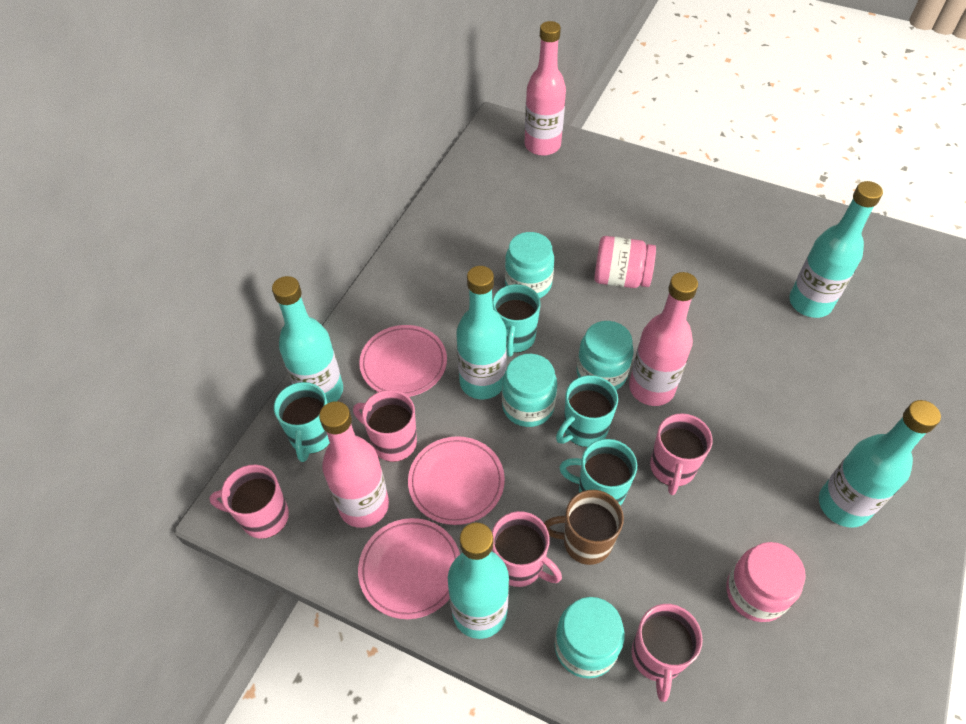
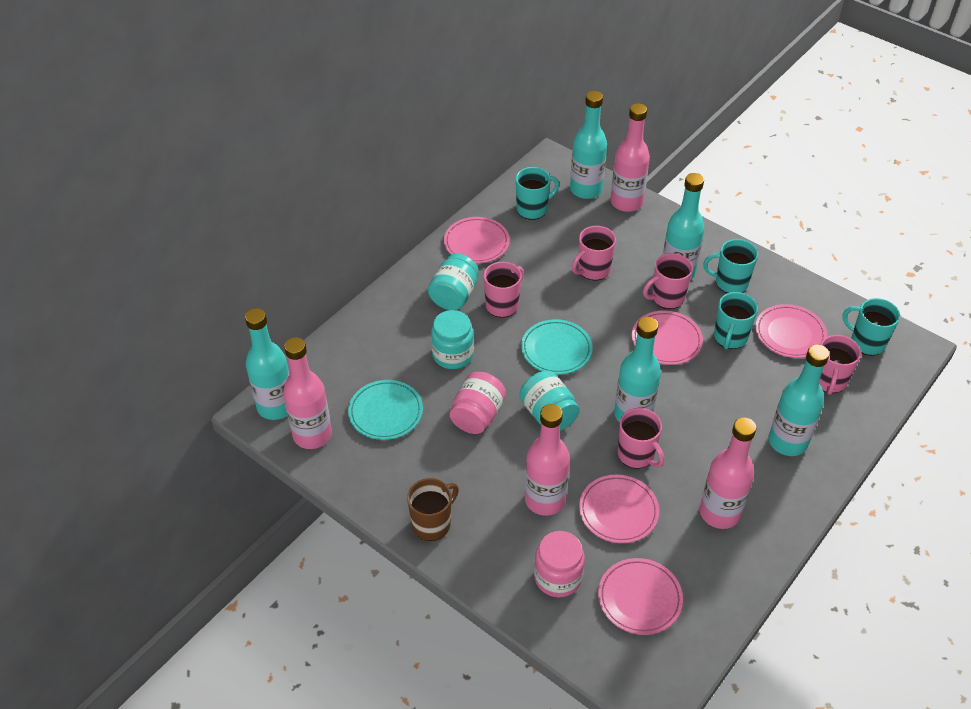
pink bottle: [319,401,389,528] [525,21,566,156] [629,272,698,406] = 3 -> [283,337,332,449] [525,404,570,516] [610,103,650,212] [700,417,756,529] = 4
pink plate: [358,518,460,619] [359,325,447,397] [408,436,505,525] = 3 -> [444,217,510,264] [579,475,659,543] [598,558,683,635] [632,311,703,365] [755,304,827,358] = 5
turquoise jar: [502,354,557,427] [505,232,554,298] [554,597,625,679] [577,321,634,390] = 4 -> [428,254,479,310] [431,310,474,369] [519,370,579,431] = 3
turquoise plate: none = 0 -> [348,380,423,440] [521,319,593,374] = 2

